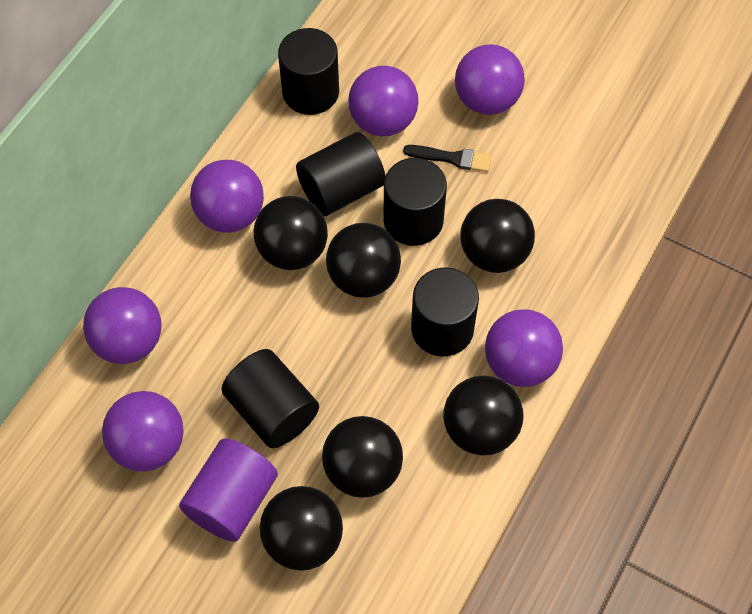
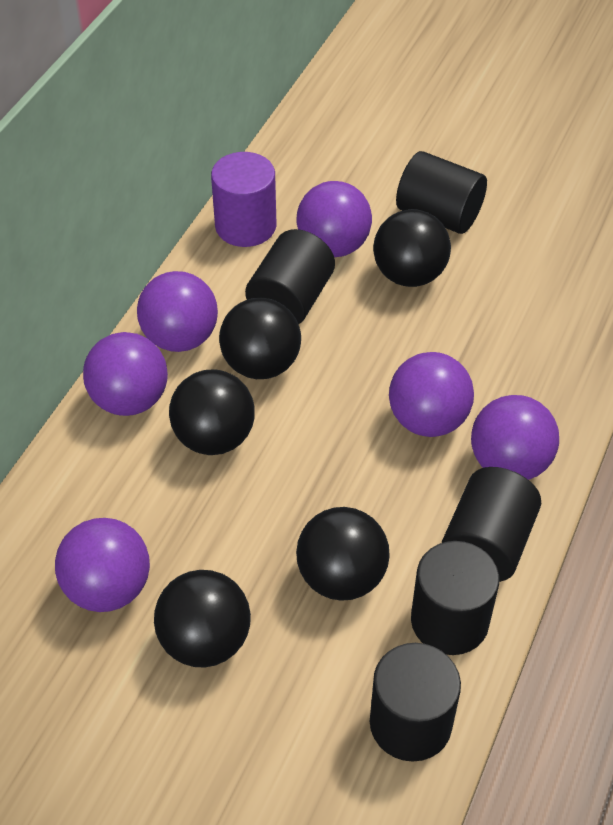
black ball: [254,196,328,270] [260,486,343,571] [322,416,403,498] [326,223,401,298] [443,375,523,456] [460,199,535,273] = 6 -> [154,570,251,667] [169,370,255,455] [219,298,301,379] [296,507,390,601] [373,209,451,287] = 5
black brush: [403,145,492,172] = 1 -> none = 0

